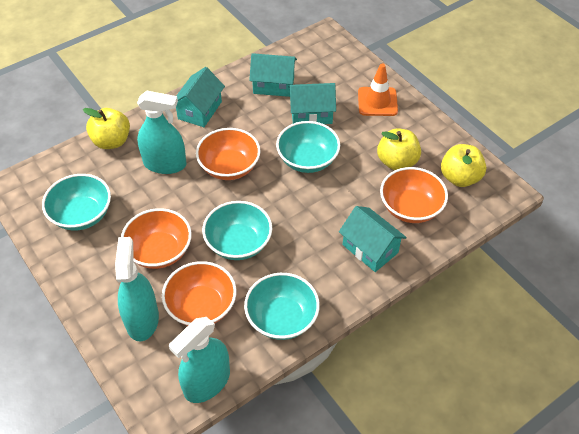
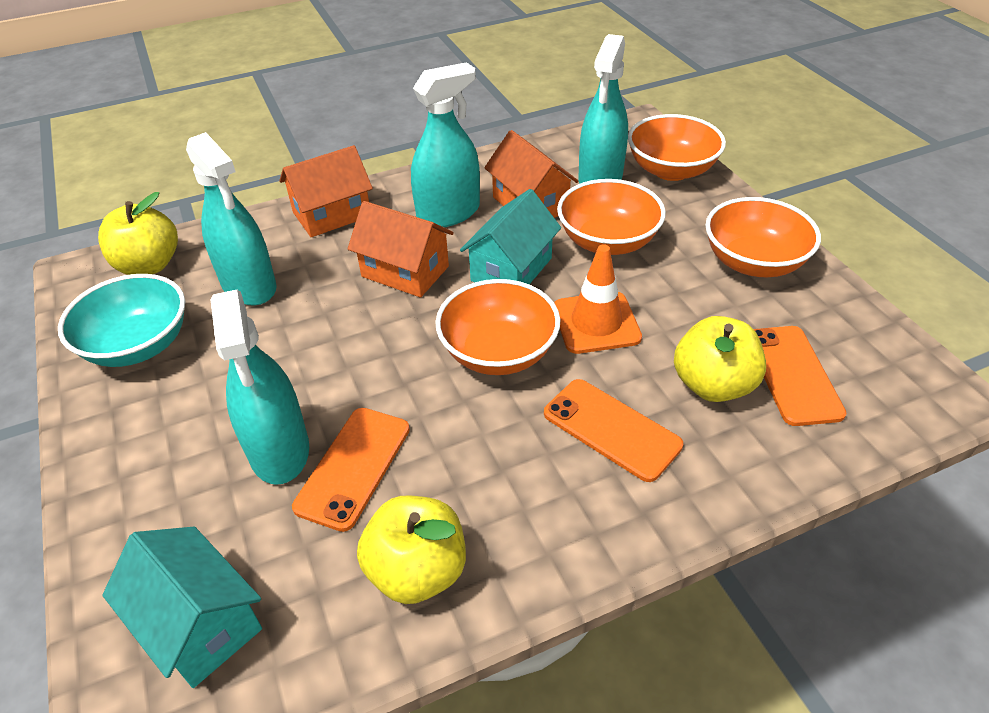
orange house: none = 0 -> [279,145,373,237] [348,201,454,298] [484,130,578,218] = 3
orange phone: none = 0 -> [292,408,410,532] [544,379,683,482] [754,326,846,426] = 3
turquoise bowl: [42,174,111,230] [202,201,272,260] [244,273,320,340] [276,121,340,173] = 4 -> [58,274,185,367] = 1
turquoise house: [176,67,225,127] [249,53,297,97] [289,83,336,124] [339,206,407,272] = 4 -> [102,527,262,688] [460,189,561,284] = 2
turquoise spray bottle: [115,237,159,341] [137,91,186,174] [169,317,230,403] = 3 -> [186,132,277,306] [210,290,309,485] [411,62,480,227] [578,34,628,184] = 4

